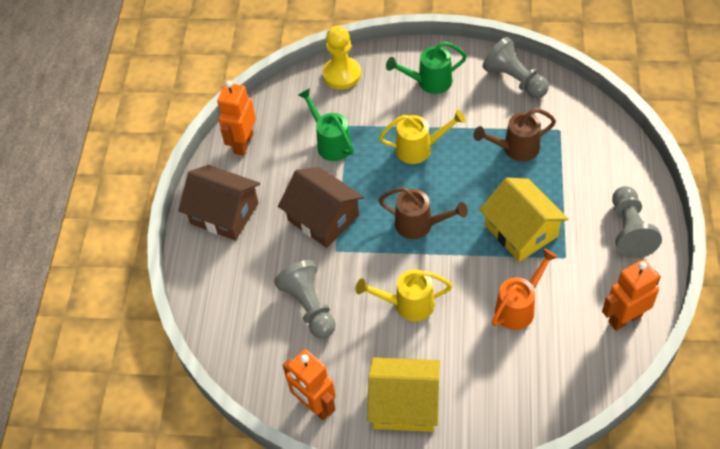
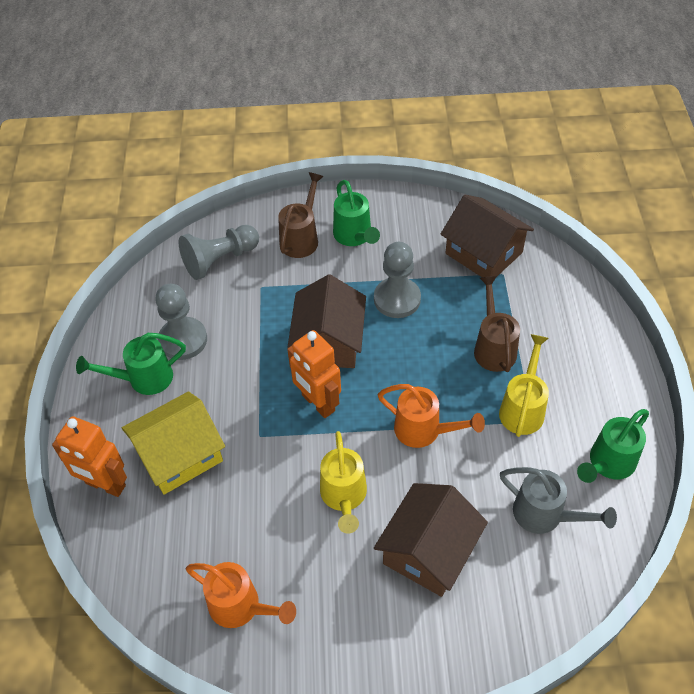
brown house: [178,165,260,241] [278,167,364,248] = 2 -> [287,274,366,368] [374,483,488,597] [440,195,534,277] = 3
green watering can: [298,88,354,161] [386,41,467,94] = 2 -> [76,333,186,395] [333,180,380,246] [577,409,649,483] = 3
grey watering can: none = 0 -> [500,467,617,534] = 1
orange robot: [217,81,256,156] [283,349,336,420] [602,259,661,331] = 3 -> [52,416,127,497] [287,330,341,418] = 2
orange watering can: [492,249,558,330] = 1 -> [186,562,296,628] [378,384,485,448] = 2
yellow house: [368,357,440,432] [479,178,568,262] = 2 -> [122,391,225,494] = 1
yellow pawn: [322,25,361,89] = 1 -> none = 0

